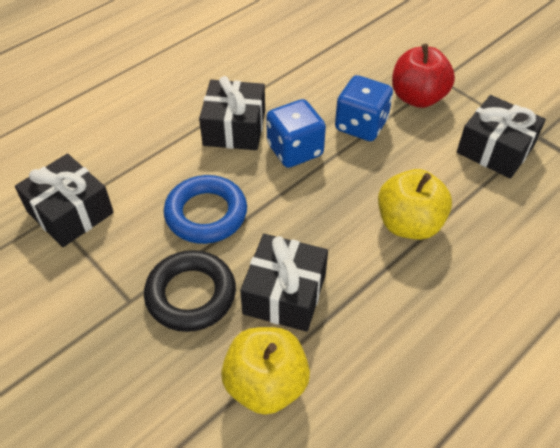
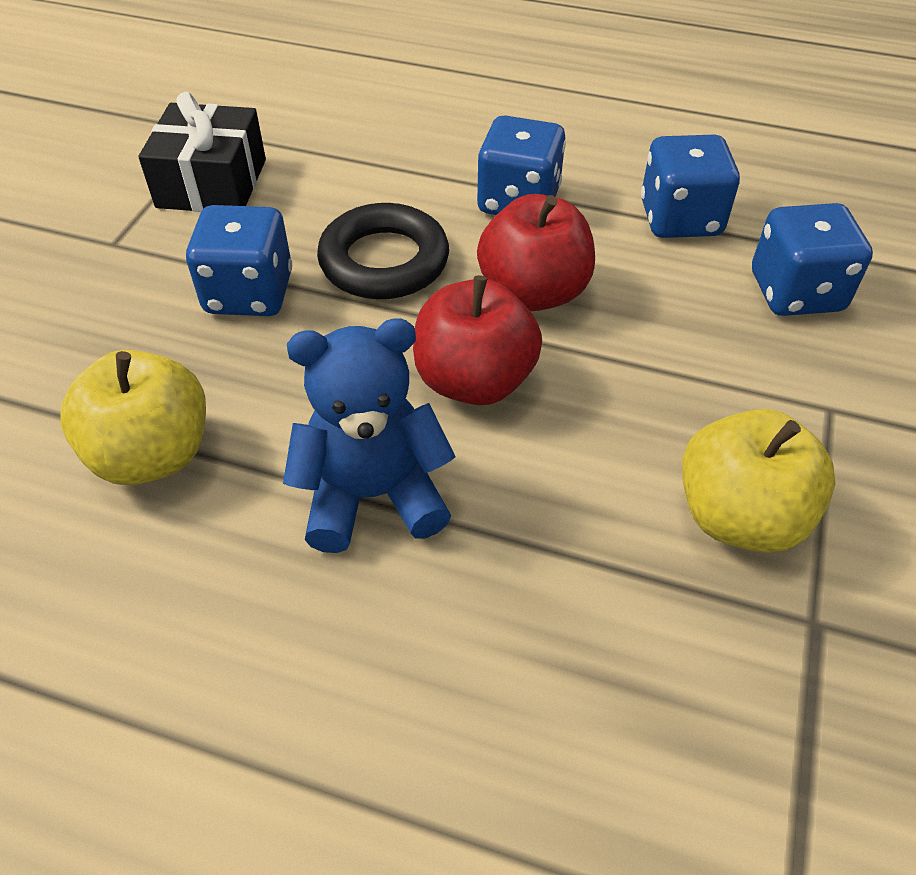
black gift: [15,154,114,247] [199,76,265,150] [240,234,328,332] [457,95,546,179] = 4 -> [138,92,266,212] = 1
blue dice: [266,99,326,168] [335,75,393,141] = 2 -> [186,205,292,316] [477,115,566,215] [641,135,740,238] [752,203,873,316] = 4
blue ring: [164,175,247,244] = 1 -> none = 0
blue teddy bear: none = 0 -> [283,319,456,553] = 1
red apple: [392,44,455,108] = 1 -> [413,275,542,405] [477,194,595,311] = 2

